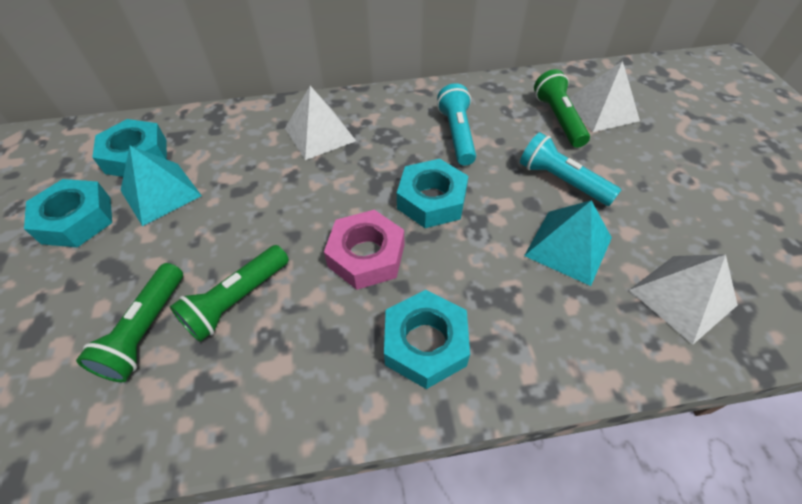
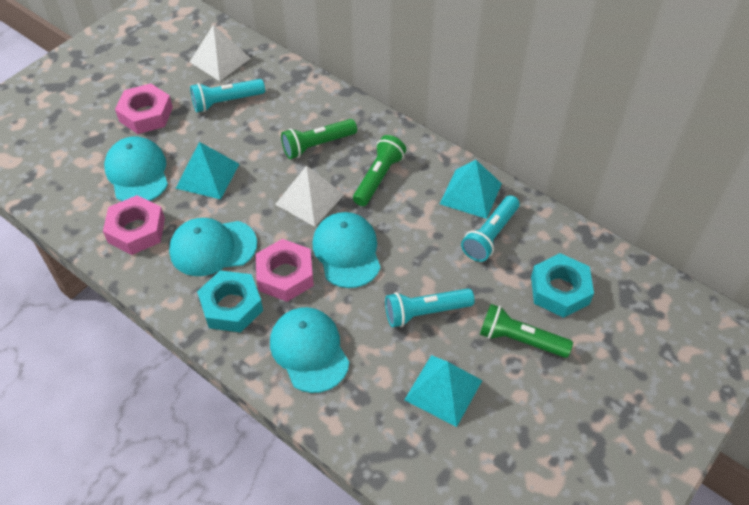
pink nut: [324,210,404,290] = 1 -> [103,195,165,255] [115,83,173,134] [256,239,314,302] = 3
turquoise cap: none = 0 -> [104,136,168,201] [169,218,257,276] [270,307,349,393] [312,212,381,288] = 4
turquoise flashlight: [437,83,476,166] [520,132,621,206] = 2 -> [190,79,265,112] [385,288,475,327] [461,195,520,262] = 3
turquoise nut: [24,179,112,248] [92,119,167,177] [384,290,470,389] [397,159,468,228] = 4 -> [197,270,263,332] [531,253,594,318] = 2
turquoise pyramid: [120,146,202,226] [524,200,612,286] = 2 -> [175,142,239,199] [404,355,482,427] [440,160,502,219] = 3
white pyramid: [285,86,356,160] [569,61,640,132] [629,254,738,345] = 3 -> [190,25,251,81] [275,166,344,227] = 2

